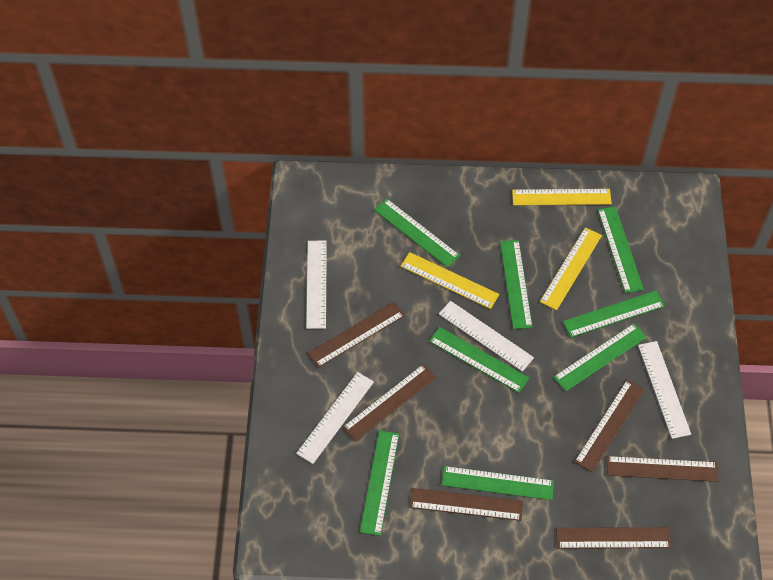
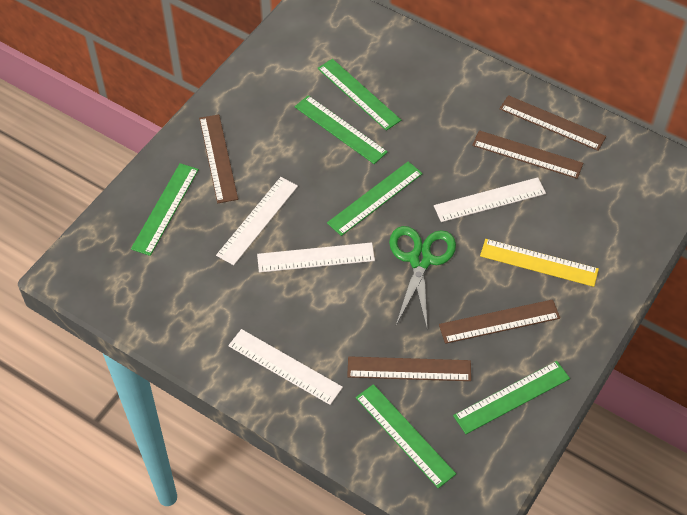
brown ruler: [308,302,405,368] [342,364,436,441] [410,488,523,521] [556,527,671,549] [574,380,644,472] [607,456,718,482] = 6 -> [199,114,238,203] [347,356,471,381] [439,299,560,344] [472,130,583,179] [500,95,606,151] = 5
green ruler: [360,430,399,536] [374,198,460,267] [429,327,529,393] [441,466,554,500] [500,240,533,329] [553,323,647,391] [563,290,665,338] [598,206,644,293] = 8 -> [131,163,199,256] [295,95,388,164] [318,59,401,131] [327,161,423,236] [356,384,456,488] [453,361,570,434] = 6
green scissors: none = 0 -> [389,226,456,328] = 1
yellow ruler: [400,252,499,309] [512,189,612,205] [540,227,602,310] = 3 -> [480,239,599,287] = 1

